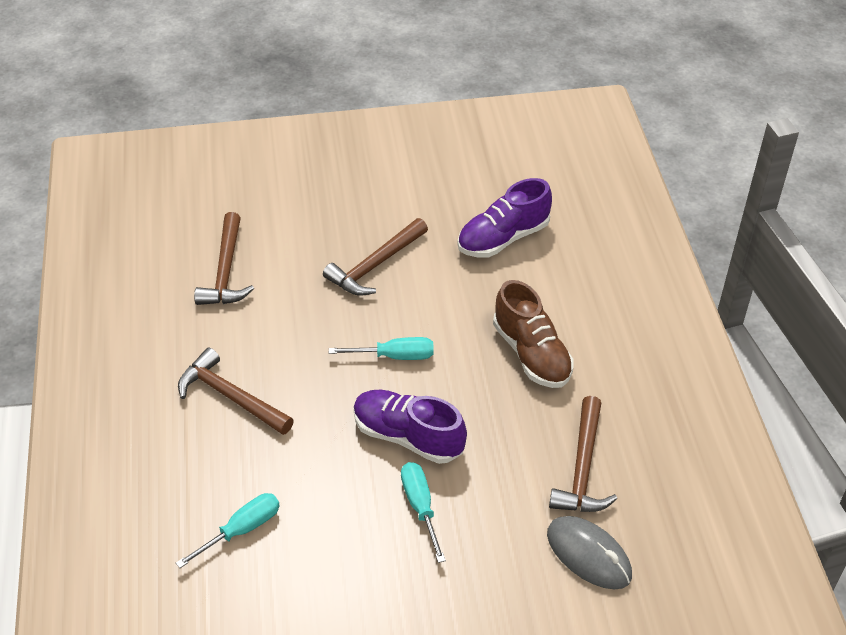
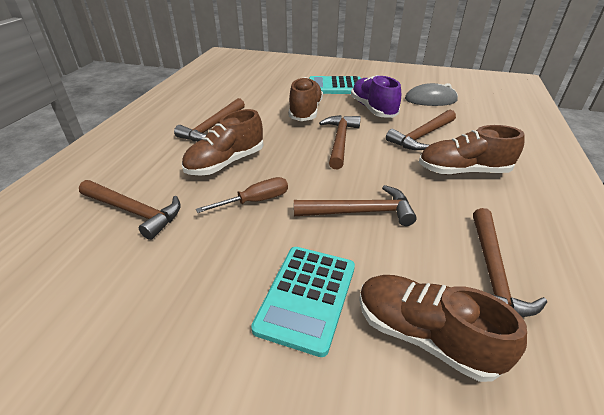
brown hammer: [178,348,294,435] [194,212,254,305] [323,218,428,296] [549,396,617,512] = 4 -> [79,180,181,240] [174,98,245,142] [294,185,417,226] [319,115,361,169] [386,110,456,150] [473,208,547,317] = 6
brown screwdriver: none = 0 -> [196,177,288,213] = 1
brown shoe: [493,280,574,388] = 1 -> [182,109,264,176] [289,77,323,121] [359,275,527,382] [419,125,525,175] = 4
purple shoe: [353,390,467,464] [457,178,552,258] = 2 -> [351,75,401,118] = 1
turquoise calculator: none = 0 -> [251,247,355,357] [309,76,361,94] = 2
turquoise screwdriver: [176,493,280,568] [329,337,434,360] [401,462,446,563] = 3 -> none = 0

